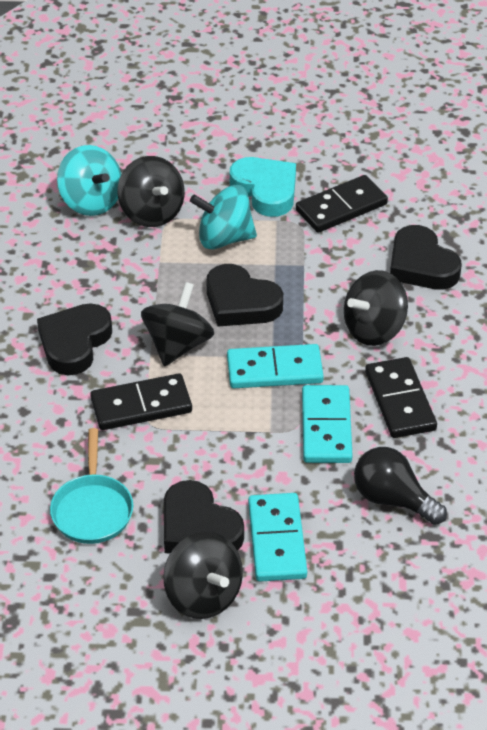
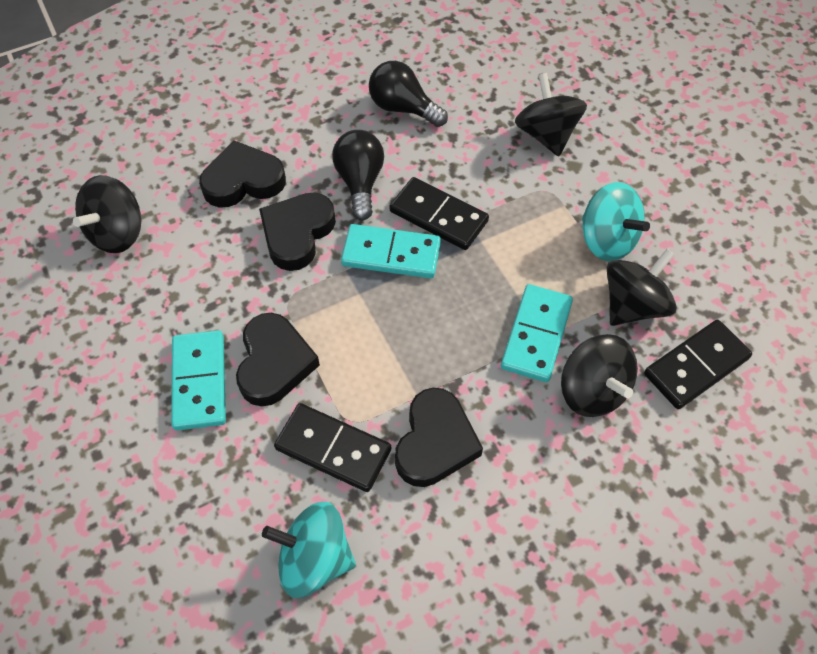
black light bulb: [354,447,447,525] = 1 -> [332,130,384,220] [369,61,448,127] = 2
turquoise heart: [230,157,296,217] = 1 -> none = 0
turquoise pan: [50,428,133,544] = 1 -> none = 0

